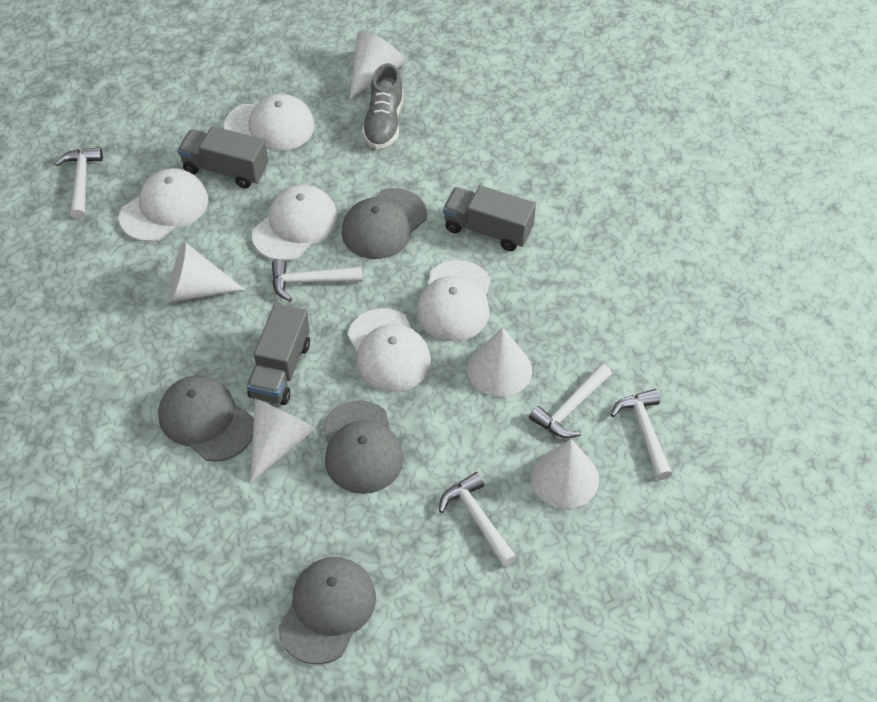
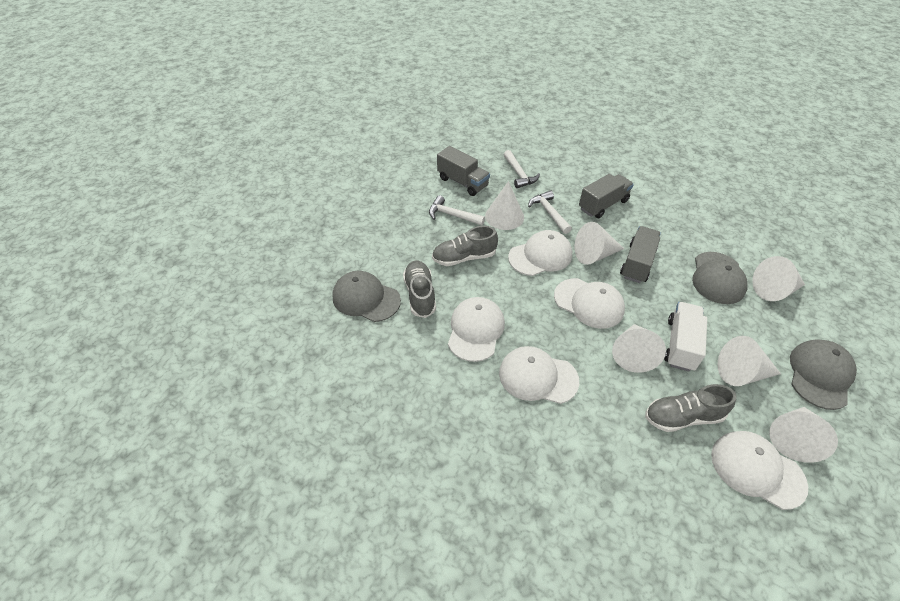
grey cap: [158,376,254,462] [278,557,376,664] [322,400,404,494] [341,188,427,259] = 4 -> [332,271,401,322] [692,252,748,304] [790,339,857,410] = 3
grey shoe: [362,63,404,149] = 1 -> [403,260,436,318] [432,226,498,266] [645,384,737,432] = 3
white cone: [168,242,245,303] [251,399,316,482] [349,31,406,100] [468,327,532,397] [531,439,599,509] = 5 -> [485,181,524,230] [575,222,624,265] [612,324,666,373] [718,336,781,386] [752,256,805,301] [769,407,838,463] = 6
white hammer: [55,147,103,219] [272,259,362,301] [439,472,517,567] [529,363,612,438] [611,389,672,480] = 5 -> [429,195,485,226] [503,150,540,188] [528,190,572,234] = 3
white truck: none = 0 -> [664,302,707,372] = 1

